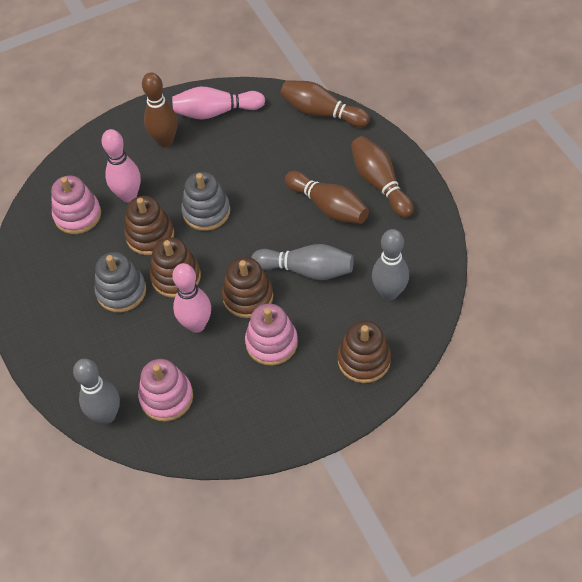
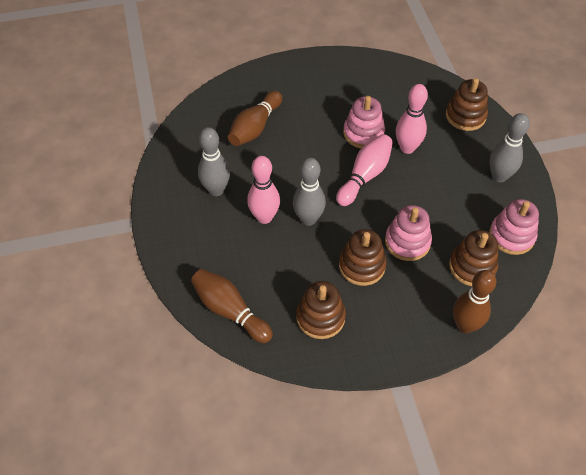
brown bowling pin: [142,72,178,147] [280,80,370,127] [285,171,369,224] [351,136,414,218] = 4 -> [191,269,273,343] [228,91,282,146] [453,270,496,333] = 3
grey stacking toy: [94,252,146,312] [181,172,230,231] = 2 -> none = 0

